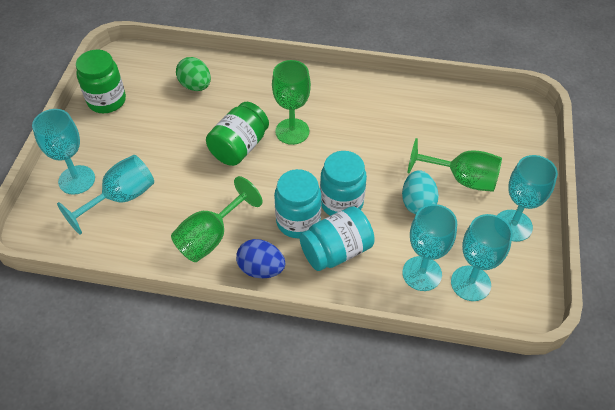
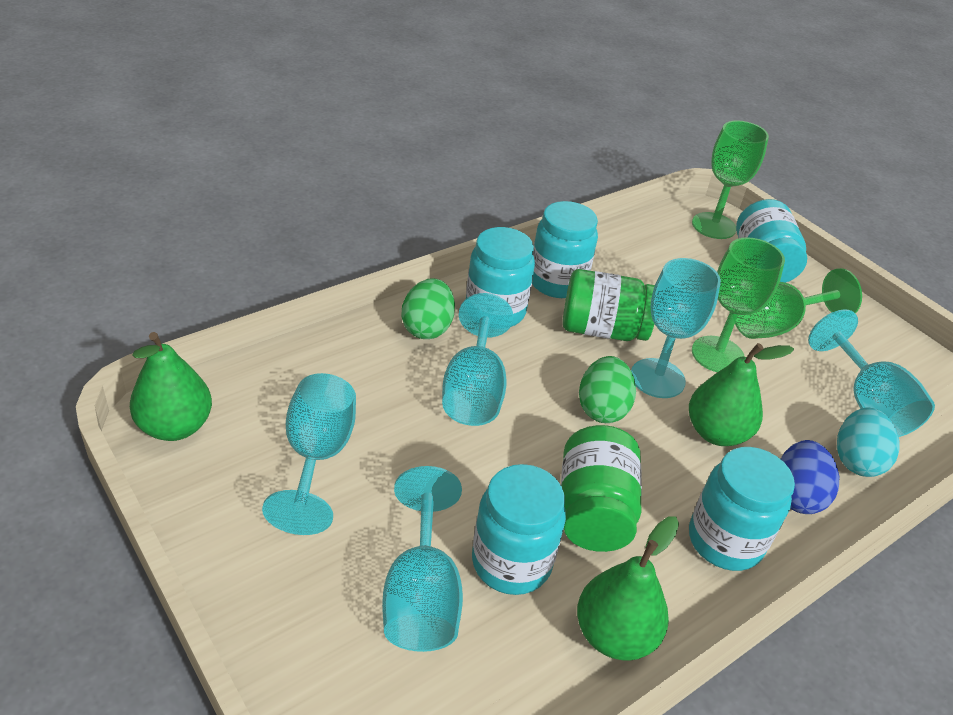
green egg: [176,57,211,91] = 1 -> [402,278,455,339] [579,356,636,423] = 2
green pear: none = 0 -> [130,332,212,441] [577,516,679,661] [689,343,794,446] = 3
turquoise jar: [274,169,321,238] [300,206,375,271] [320,151,367,216] = 3 -> [466,227,535,327] [472,464,566,595] [532,201,598,298] [689,447,795,571] [736,199,807,283] = 5

